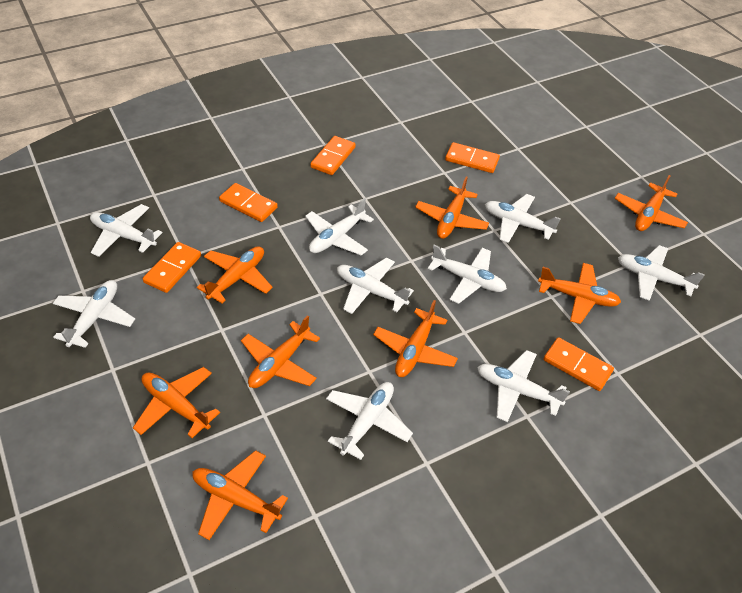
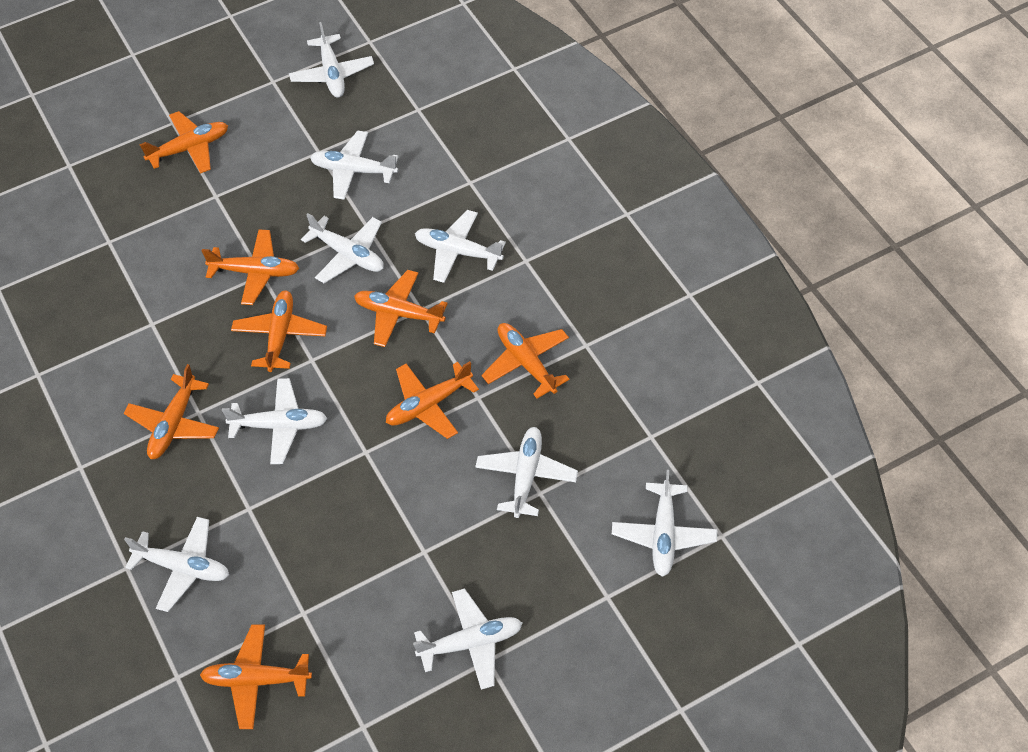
orange domino: [143,242,201,293] [219,183,278,222] [310,136,356,175] [445,142,500,173] [544,337,614,391] = 5 -> none = 0

